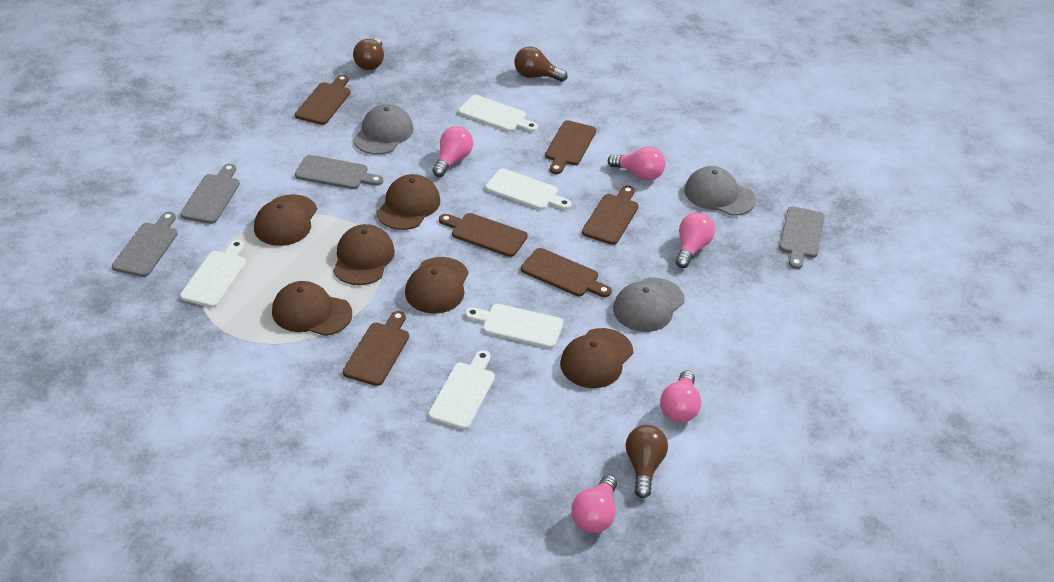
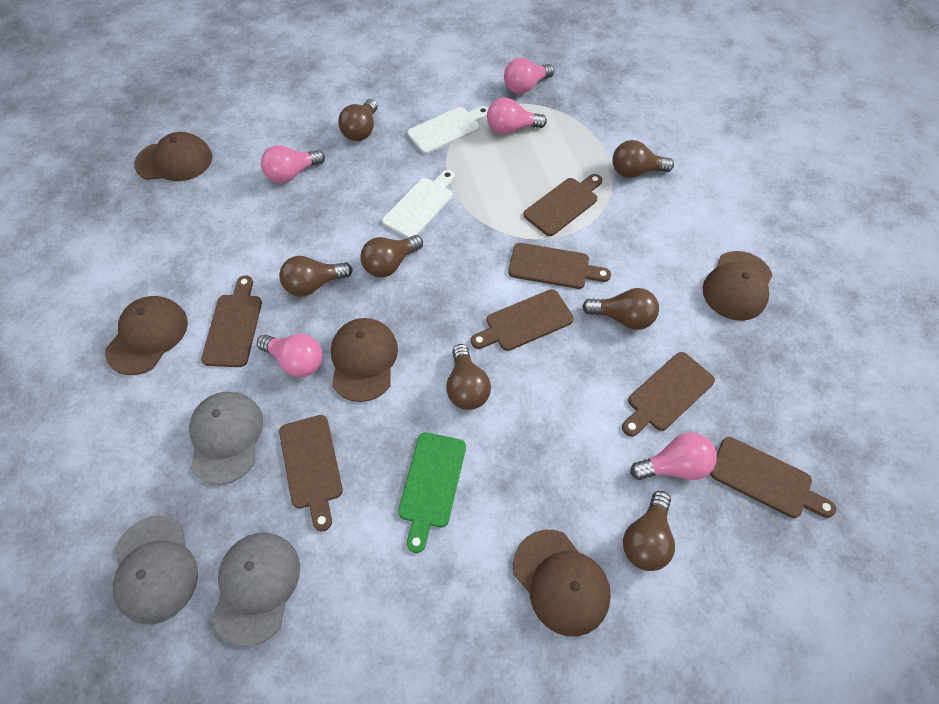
brown cap: [254,194,317,246] [272,281,352,336] [333,224,395,285] [377,174,440,230] [405,257,469,314] [560,328,633,388] = 6 -> [105,296,188,375] [134,132,212,181] [331,318,398,402] [513,530,611,636] [703,251,773,321] = 5
brown cutting board: [295,75,351,125] [343,311,409,386] [439,213,528,257] [521,248,612,297] [545,120,596,174] [582,186,639,245] = 6 -> [201,275,262,367] [279,415,343,531] [471,289,574,351] [508,243,611,289] [523,174,602,236] [622,352,715,437] [710,437,836,518] = 7
brown light bulb: [353,38,384,70] [514,46,568,82] [626,425,668,498] = 3 -> [279,256,353,297] [338,99,378,141] [360,235,423,277] [446,344,491,410] [582,288,659,330] [612,140,674,178] [623,491,675,571] = 7
green cutting board: none = 0 -> [398,432,466,553] = 1
grey cutting board: [112,212,178,277] [180,164,240,224] [295,155,383,189] [779,206,825,269] = 4 -> none = 0
white cutting board: [180,240,246,308] [428,350,495,430] [459,95,538,132] [465,304,563,348] [485,169,572,210] = 5 -> [382,170,455,238] [407,106,489,154] = 2

